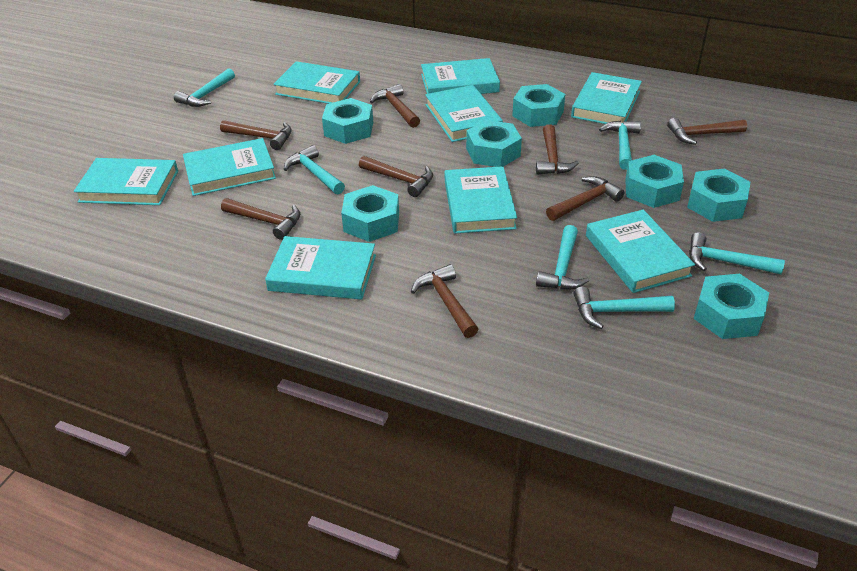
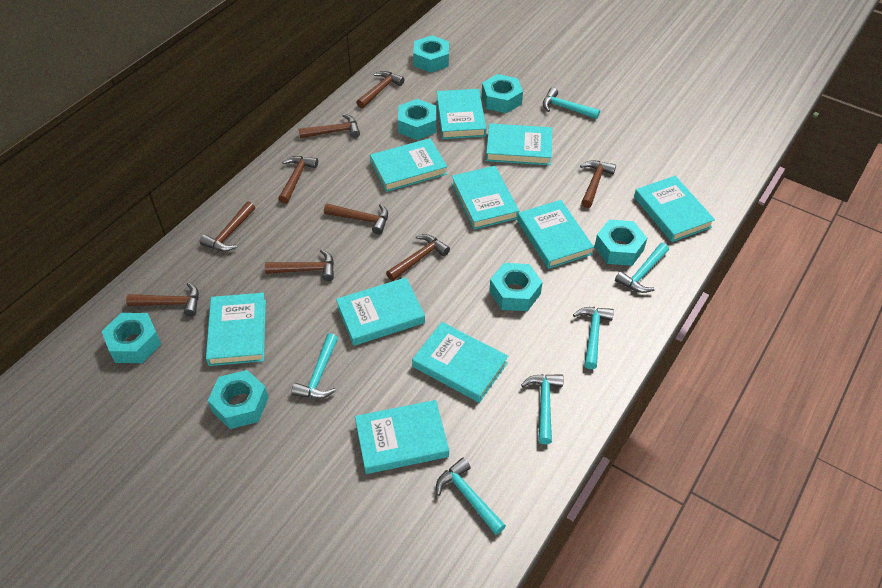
brown hammer: [220,120,292,150] [221,198,300,240] [359,156,433,197] [370,84,420,128] [411,264,478,338] [536,124,579,175] [546,176,624,221] [667,118,747,145] = 8 -> [126,282,199,316] [200,201,255,252] [265,249,334,281] [278,156,318,204] [298,114,360,138] [324,204,388,235] [356,71,404,108] [386,234,450,281] [580,160,616,208] = 9
turquoise book: [74,158,178,205] [183,138,276,196] [265,236,376,300] [274,61,360,104] [421,58,500,94] [425,85,503,142] [445,166,517,234] [571,72,642,124] [586,210,695,293] = 9 -> [206,293,266,366] [336,277,425,346] [355,400,449,474] [370,138,447,192] [412,322,508,403] [437,89,486,139] [451,166,519,229] [486,123,552,165] [517,200,594,269] [634,176,715,242] = 10

